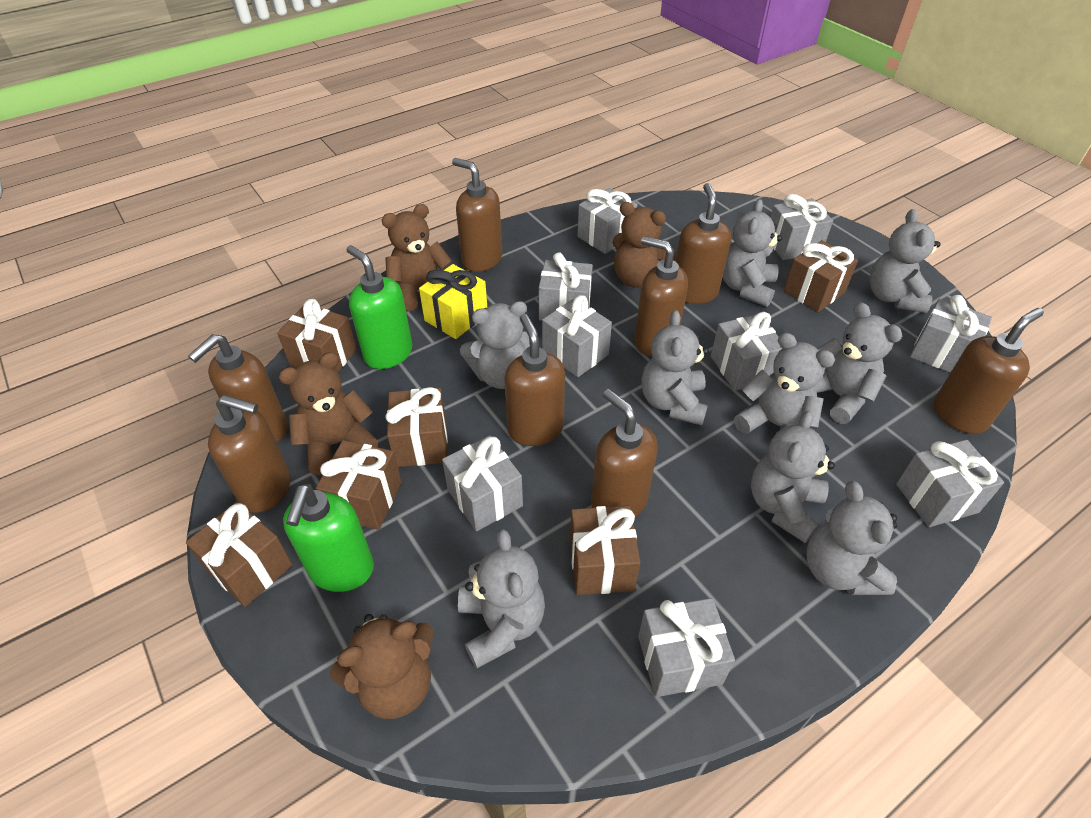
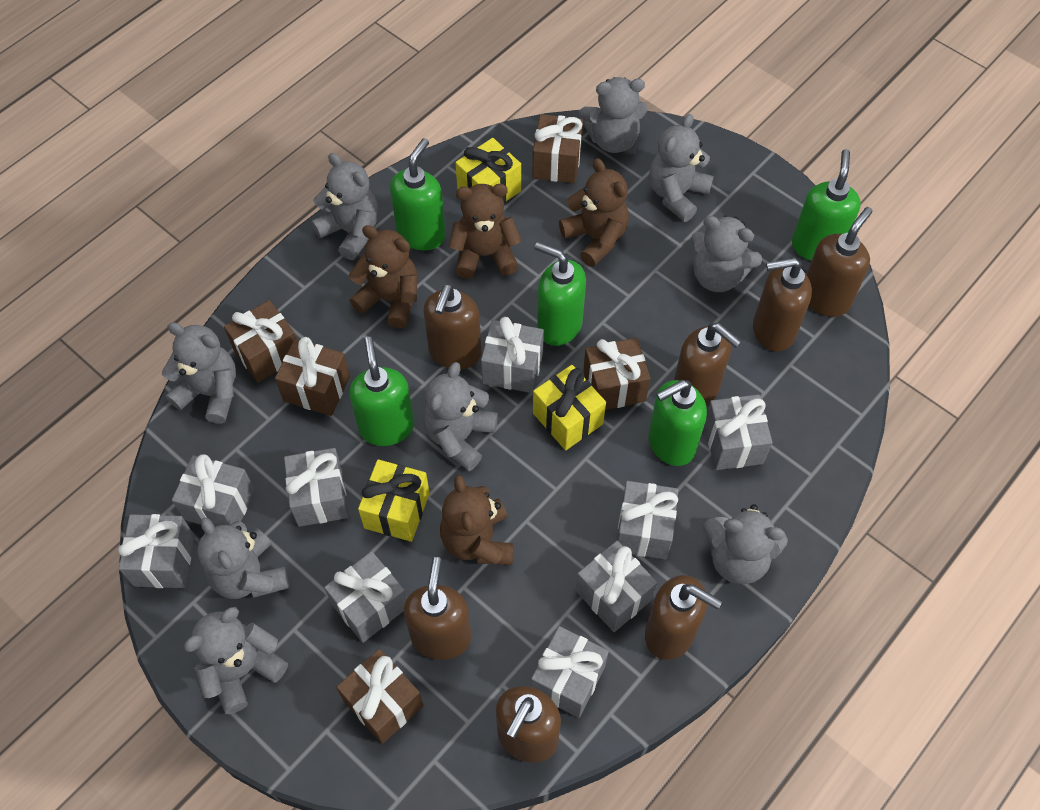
brown gift: [186,502,292,607] [277,299,357,372] [316,440,402,530] [385,387,448,467] [570,506,641,595] [784,240,858,312] = 6 -> [224,300,296,383] [275,337,350,416] [336,649,423,744] [532,114,583,183] [583,338,651,410] = 5
brown soap dispenser: [188,334,288,442] [208,395,291,513] [452,158,502,272] [504,314,565,446] [591,389,658,517] [634,236,688,356] [675,183,731,304] [934,308,1044,434] = 8 -> [404,557,471,660] [423,284,481,369] [496,686,561,763] [645,575,722,660] [674,323,742,406] [753,258,812,351] [806,207,873,317] = 7
green soap dispenser: [283,484,374,592] [346,245,412,369] = 2 -> [350,337,414,446] [390,138,446,251] [535,242,586,346] [648,380,707,466] [792,149,861,261] = 5
yellow gift: [419,264,487,339] = 1 -> [358,459,430,542] [455,138,521,203] [533,365,606,450] = 3

